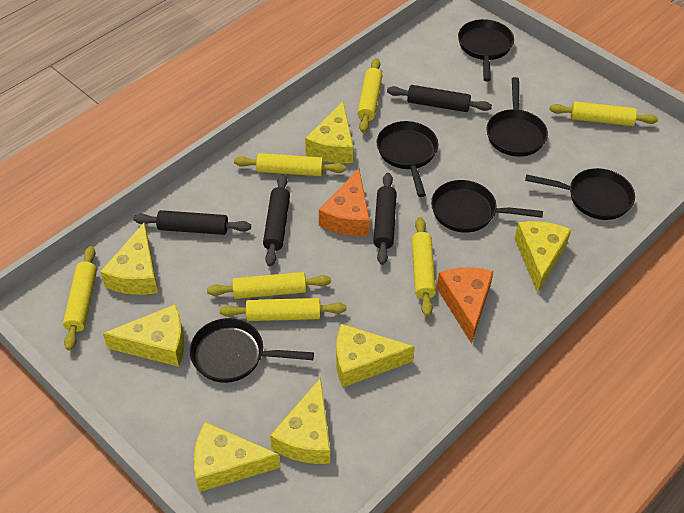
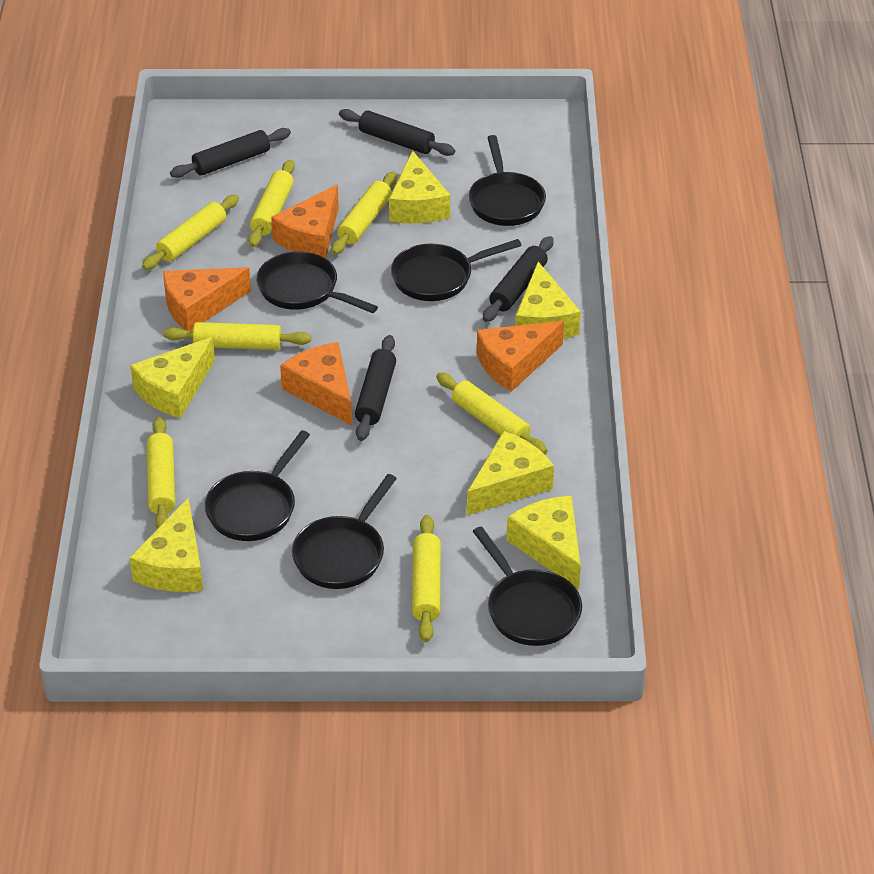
orange cheese: [319,169,370,236] [437,268,494,344] = 2 -> [163,267,251,331] [271,185,339,258] [280,342,352,425] [477,321,564,392] = 4
yellow cheese: [100,223,158,295] [103,304,184,367] [194,422,280,492] [270,378,330,464] [305,102,353,163] [336,324,415,388] [514,221,571,294] = 7 -> [129,497,203,592] [130,337,215,418] [389,150,450,224] [467,431,554,515] [507,496,581,590] [515,262,581,339] = 6

